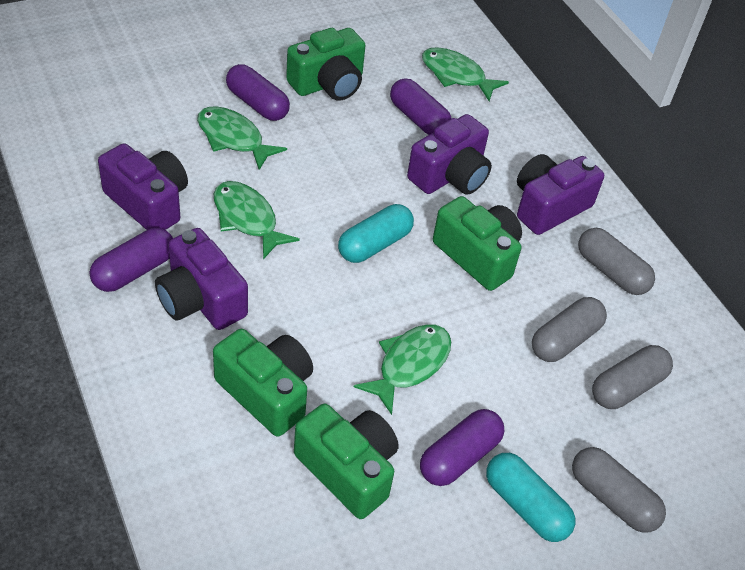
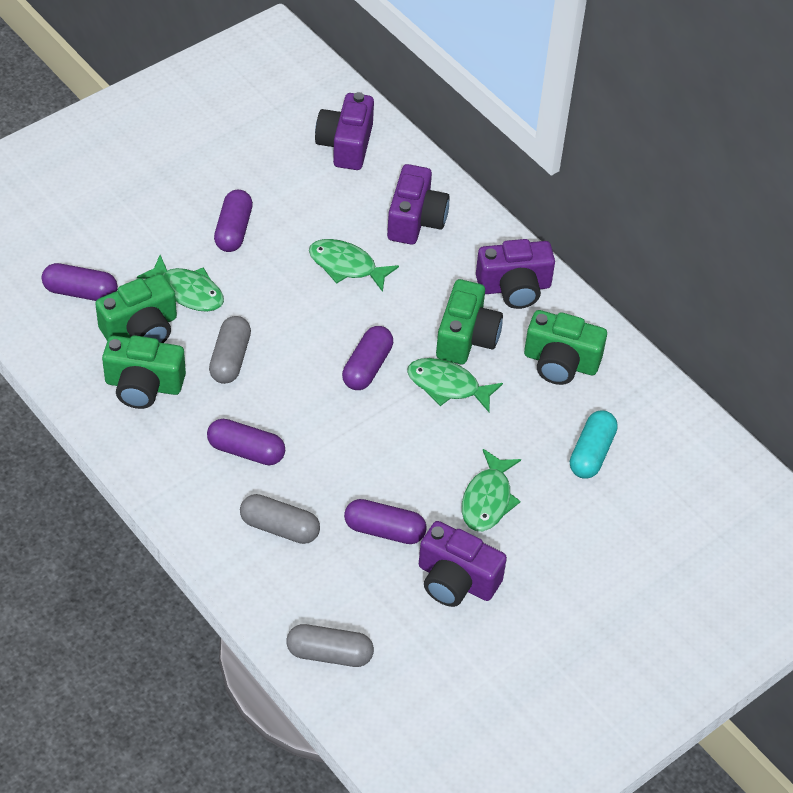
grey capsule: [532,297,607,362] [572,447,666,533] [578,228,655,295] [592,345,673,409] = 4 -> [209,316,251,384] [240,494,320,544] [286,624,374,667] = 3
purple capsule: [89,228,173,292] [226,64,290,121] [390,78,452,135] [420,409,504,486] = 4 -> [42,263,118,301] [207,419,285,465] [214,190,253,252] [342,326,393,390] [344,499,427,544] = 5
turquoise capsule: [338,204,414,263] [486,453,575,542] = 2 -> [570,410,618,479] = 1

